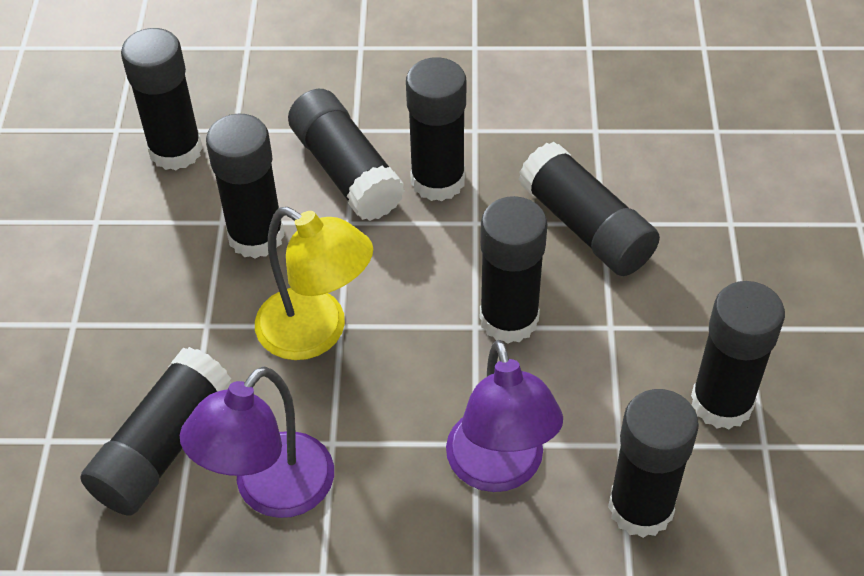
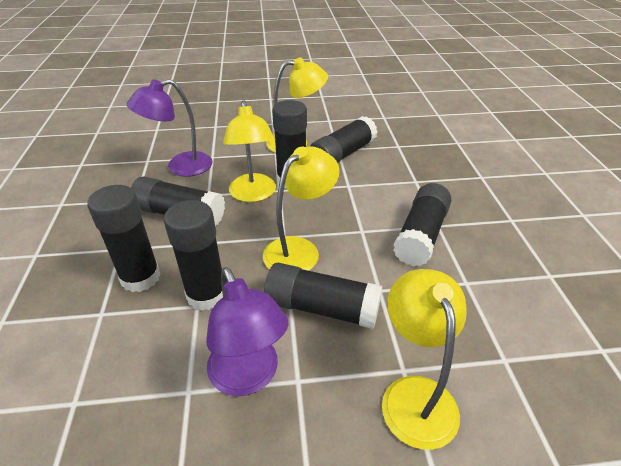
black glue stick: [80,347,231,516] [121,28,203,171] [206,114,285,259] [288,89,405,221] [406,57,466,201] [480,196,548,343] [518,142,660,276] [608,389,699,538] [691,281,785,429] = 9 -> [87,185,161,292] [131,177,225,226] [164,200,223,311] [264,263,382,329] [272,100,307,188] [310,116,378,163] [393,183,451,266] = 7
yellow lamp: [255,207,373,360] = 1 -> [223,100,276,202] [263,146,339,271] [266,57,328,153] [382,269,467,450] = 4

